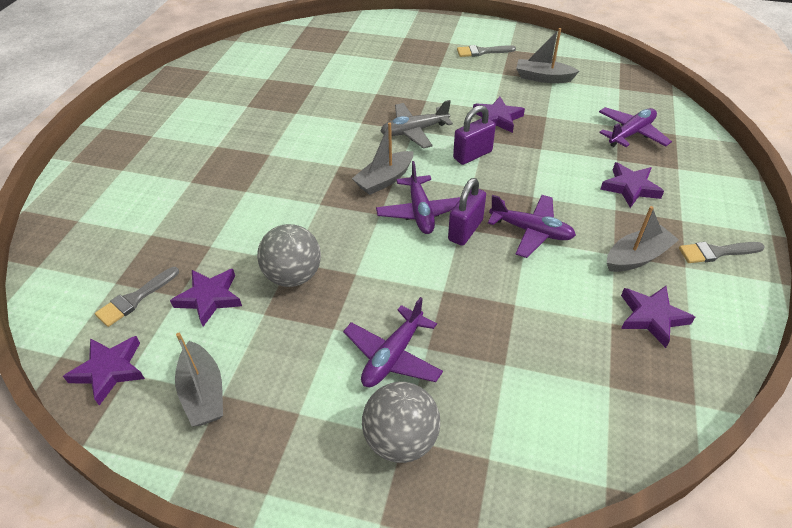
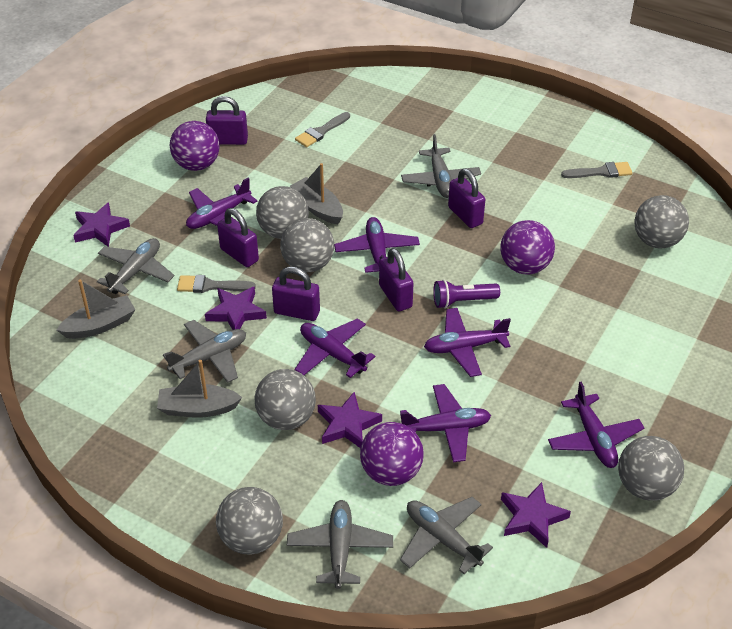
grey ball: [257,224,321,287] [362,382,440,463] = 2 -> [216,487,283,555] [254,369,316,430] [256,186,309,239] [280,218,334,272] [618,436,684,501] [634,195,689,248] = 6
grey boat: [175,333,223,427] [352,123,413,195] [516,28,579,83] [607,206,679,272] = 4 -> [57,279,135,339] [157,360,242,418] [290,163,343,224] = 3
grey plane: [381,100,453,149] = 1 -> [97,238,174,294] [163,320,246,383] [287,500,393,589] [400,497,493,574] [401,134,481,198] = 5
purple ball: none = 0 -> [170,121,220,171] [360,422,424,486] [500,220,555,274] = 3
purple flashlight: none = 0 -> [433,279,500,309] = 1
purple padlock: [448,178,486,246] [453,105,496,165] = 2 -> [206,96,248,145] [217,208,259,267] [272,267,320,321] [379,248,414,311] [448,168,485,228] = 5
purple plane: [343,297,443,387] [376,161,460,234] [488,195,576,258] [599,107,672,147] = 4 -> [186,177,257,229] [295,318,375,378] [334,217,420,273] [400,384,491,462] [424,308,511,377] [548,382,644,468] = 6
purple star: [63,336,145,405] [170,269,242,327] [473,97,525,133] [600,162,664,208] [621,286,695,348] = 5 -> [73,202,130,247] [205,286,267,330] [318,392,382,448] [501,482,571,548] = 4

